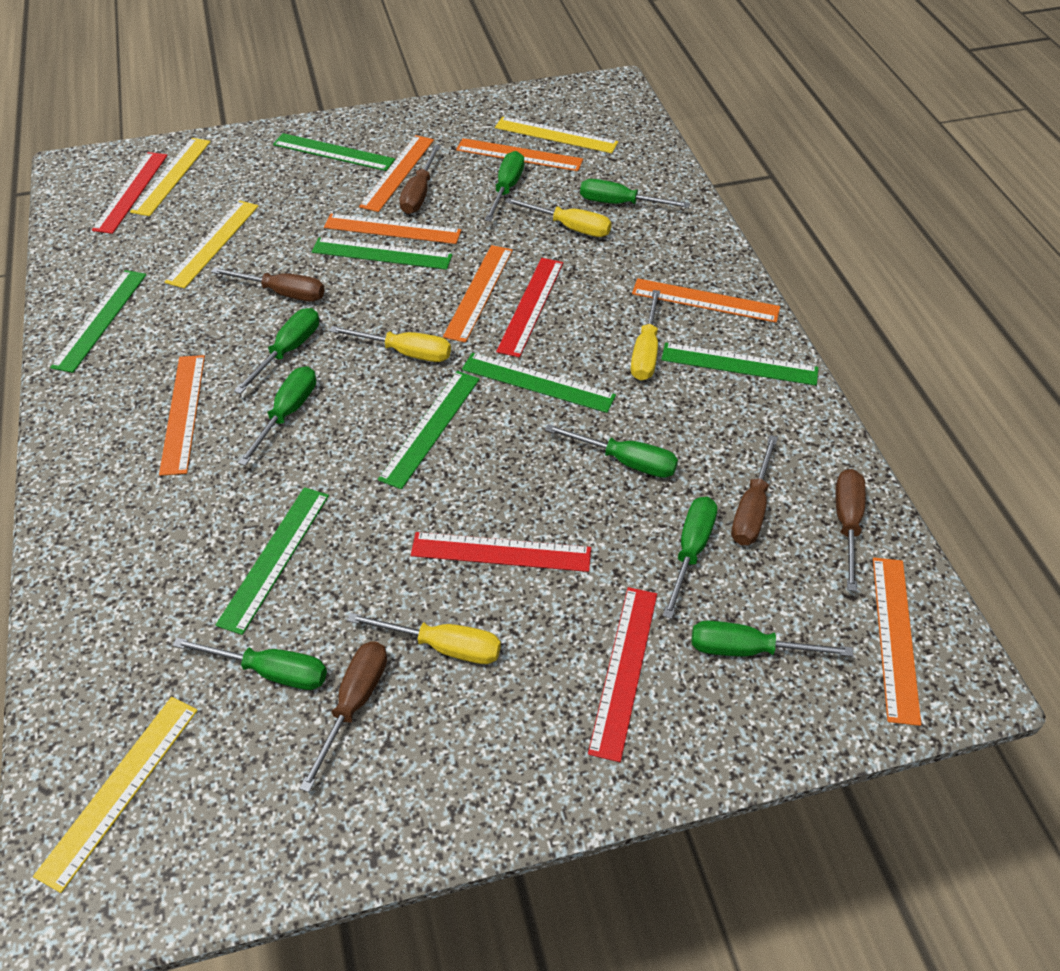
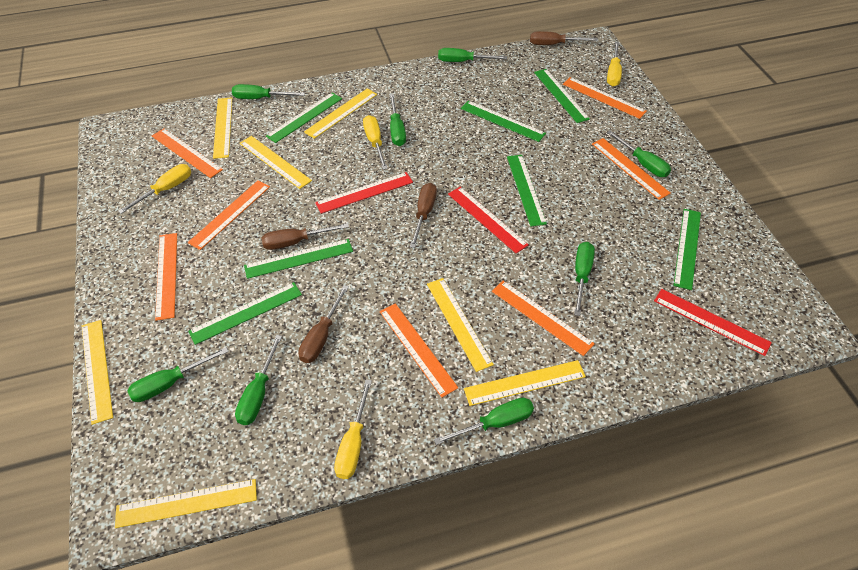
brown screwdriver: [211,267,325,302] [299,641,387,792] [399,145,440,214] [731,435,778,545] [835,469,866,592] = 5 -> [261,223,349,250] [298,285,349,363] [410,183,437,248] [530,31,598,45] = 4
red ruler: [92,152,168,234] [411,532,591,572] [496,258,563,358] [588,587,657,762] = 4 -> [315,172,413,214] [448,187,528,253] [654,289,772,356] = 3
yellow ruler: [33,697,198,893] [130,138,211,216] [165,201,259,289] [495,117,618,153] = 4 -> [82,320,113,425] [115,479,257,528] [213,97,232,159] [240,136,312,189] [304,88,377,139] [427,278,494,372] [464,360,586,406] = 7

